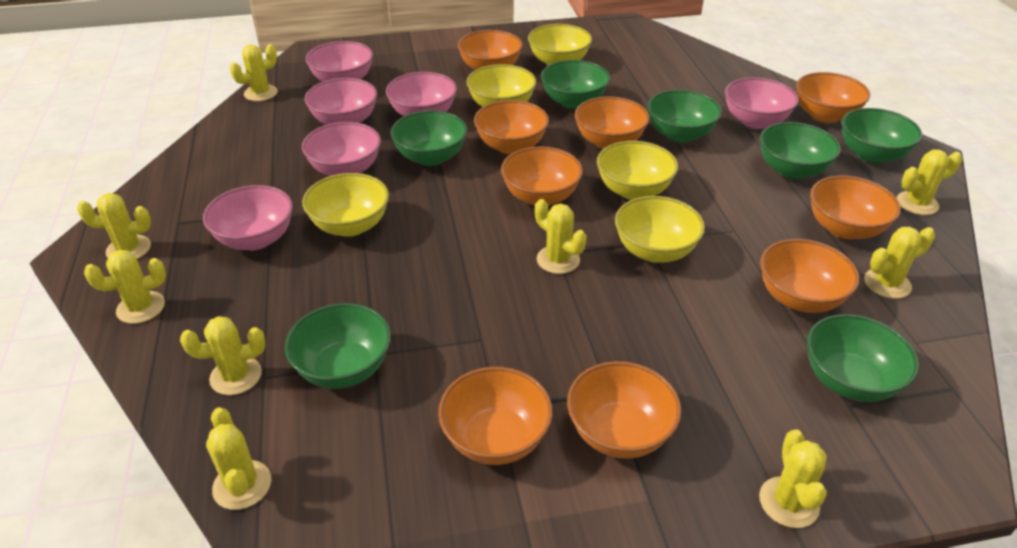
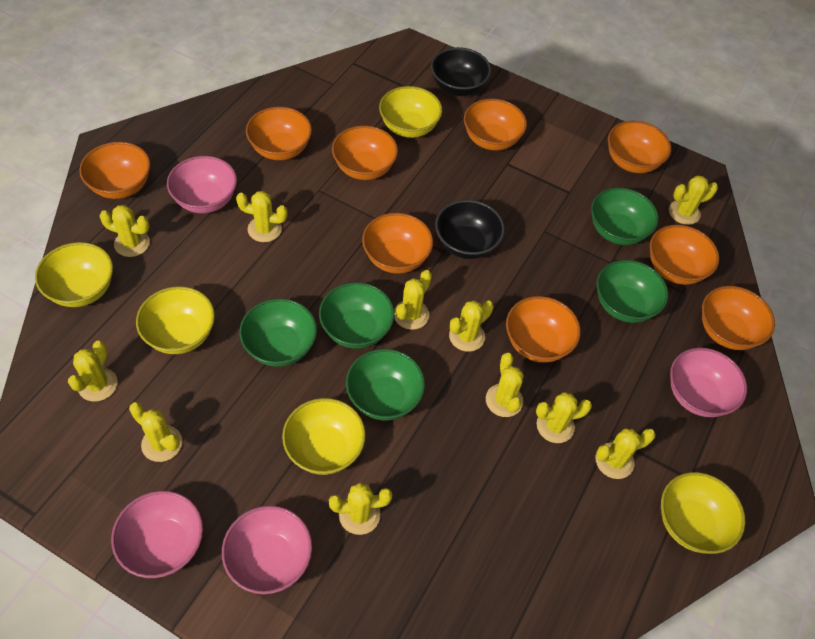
black bowl: none = 0 -> [431,47,491,96] [435,200,505,259] = 2
green bowl: [285,303,391,389] [390,110,467,166] [541,60,610,109] [647,90,722,143] [759,122,841,179] [807,314,919,402] [842,108,922,163] = 7 -> [239,298,317,367] [319,282,395,349] [346,349,425,421] [591,187,659,245] [596,260,668,323] = 5
pink bowl: [203,185,293,250] [302,122,381,176] [305,78,377,125] [306,41,373,82] [386,72,457,116] [725,77,799,129] = 6 -> [111,491,203,578] [167,156,237,213] [222,506,312,594] [670,348,747,417] = 4
yellow cactus: [77,193,151,259] [84,250,166,324] [180,316,265,395] [206,407,271,510] [230,44,278,101] [535,199,587,274] [759,429,827,528] [864,227,935,299] [897,149,962,215] = 9 -> [68,341,118,402] [99,205,150,257] [129,402,182,462] [236,191,288,242] [329,483,392,535] [394,270,432,330] [449,301,494,352] [486,353,524,417] [536,392,592,443] [595,428,656,479] [669,176,718,225] = 11

